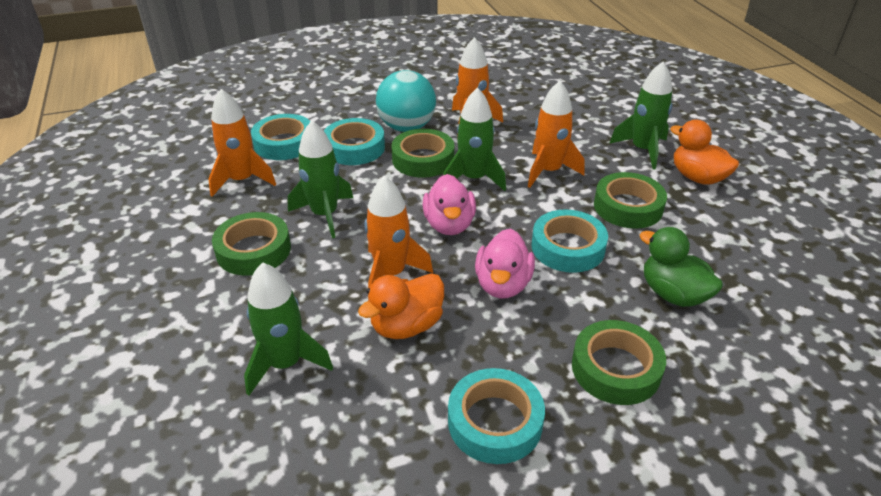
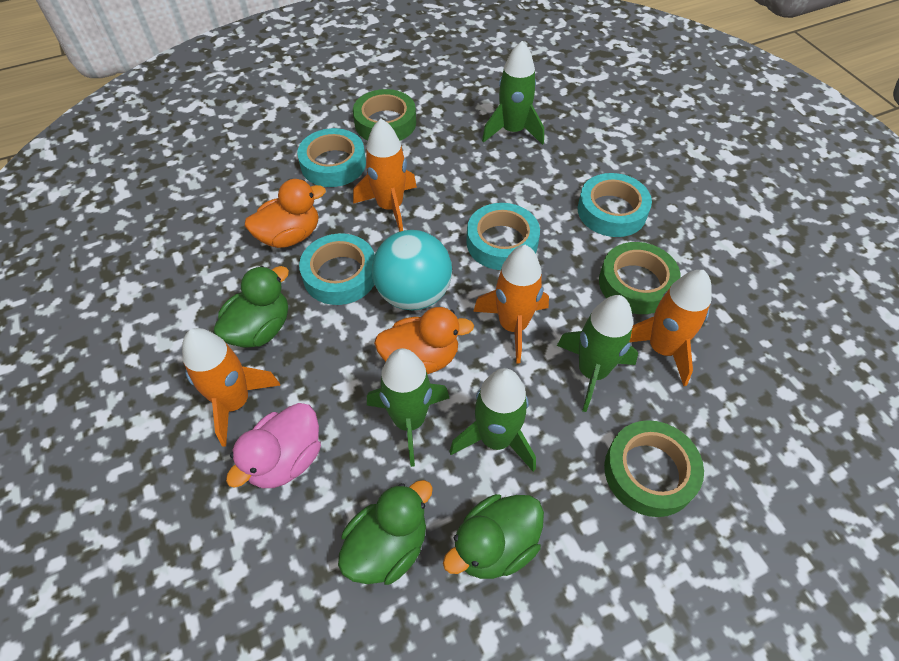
green duck: [639,227,723,307] = 1 -> [214,266,289,348] [338,480,433,585] [443,494,544,579] = 3
green tape: [212,212,291,276] [391,129,454,178] [572,320,666,405] [594,172,667,229] = 4 -> [353,89,416,141] [599,242,681,314] [604,420,704,517] = 3
pink duck: [423,174,476,235] [475,229,535,298] = 2 -> [226,403,321,488] = 1

